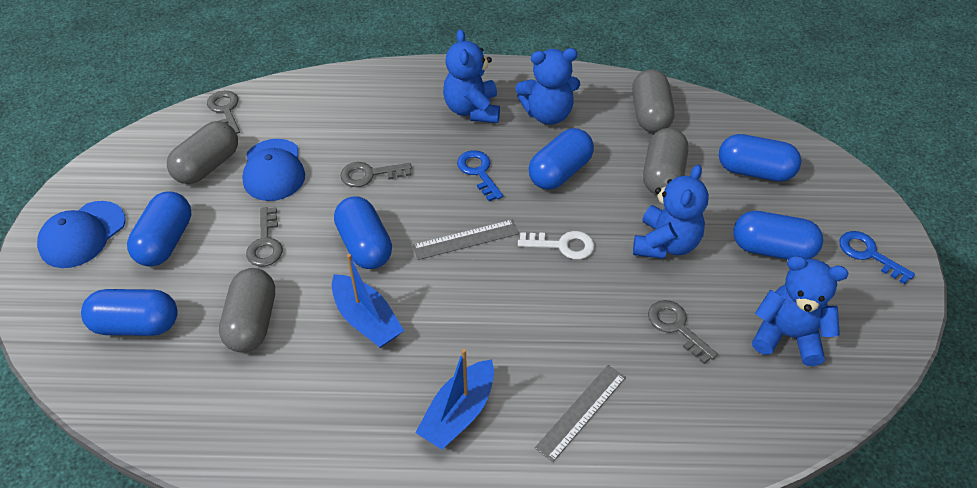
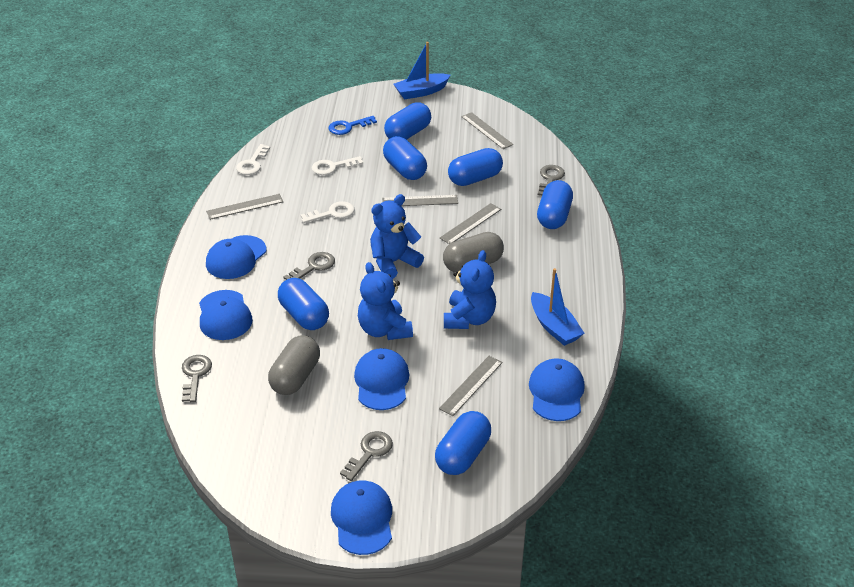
blue cap: [37,201,126,268] [242,139,305,201] = 2 -> [199,290,253,340] [206,235,267,279] [331,481,392,555] [354,348,410,410] [529,358,585,421] = 5
blue key: [457,150,503,201] [840,231,915,284] = 2 -> [328,116,377,135] = 1
blue teddy bear: [443,29,500,123] [516,48,580,125] [633,164,709,259] [752,256,848,366] = 4 -> [358,262,413,340] [370,194,424,279] [444,250,496,329] = 3
grey capsule: [167,121,238,184] [219,268,275,353] [632,69,675,133] [643,128,688,195] = 4 -> [268,335,320,395] [443,232,504,272] = 2
grey ruler: [413,220,519,260] [535,365,626,462] = 2 -> [206,194,284,220] [382,195,458,206] [439,356,503,416] [440,203,501,244] [461,112,513,149] = 5
white key: [518,231,595,260] = 1 -> [236,144,270,175] [301,201,355,223] [312,156,363,175] = 3

